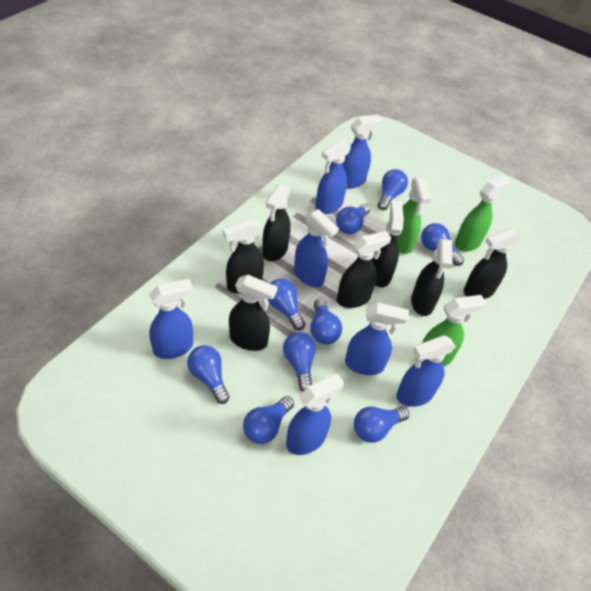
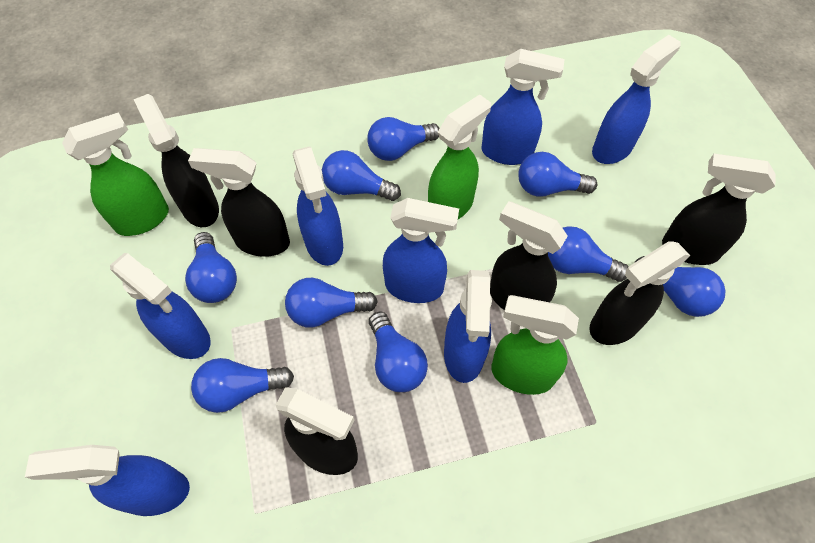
black spray bottle: [223,218,264,294] [229,275,278,351] [262,183,291,261] [337,231,391,308] [372,200,404,287] [411,239,453,316] [464,228,521,299] = 7 -> [134,94,219,227] [188,148,290,257] [275,387,358,475] [490,201,568,310] [589,241,690,345] [662,154,776,265] = 6

